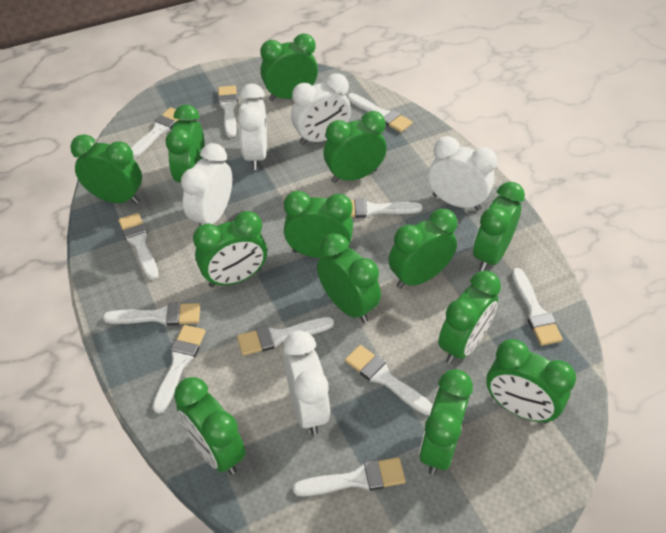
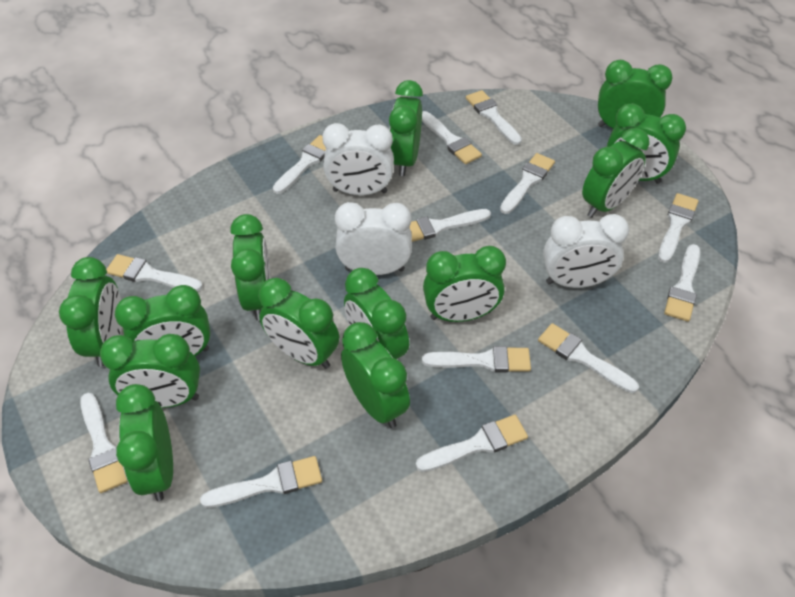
white brush: [103,302,200,326] [118,213,159,280] [131,107,181,158] [152,325,206,414] [218,85,238,137] [237,317,334,356] [293,457,406,496] [345,345,432,415] [348,93,412,133] [351,199,422,218] [511,268,563,346] = 11 -> [80,393,128,493] [106,254,203,292] [200,456,322,508] [273,135,326,194] [409,209,491,242] [416,415,528,472] [422,111,482,164] [422,346,531,373] [466,90,522,145] [500,153,555,214] [538,323,639,393] [658,193,699,263] [664,244,700,322] = 13
white clock: [181,143,232,226] [238,83,267,170] [283,330,330,435] [291,73,351,145] [428,136,497,211] = 5 -> [322,123,394,195] [335,202,412,275] [543,214,629,288] = 3

